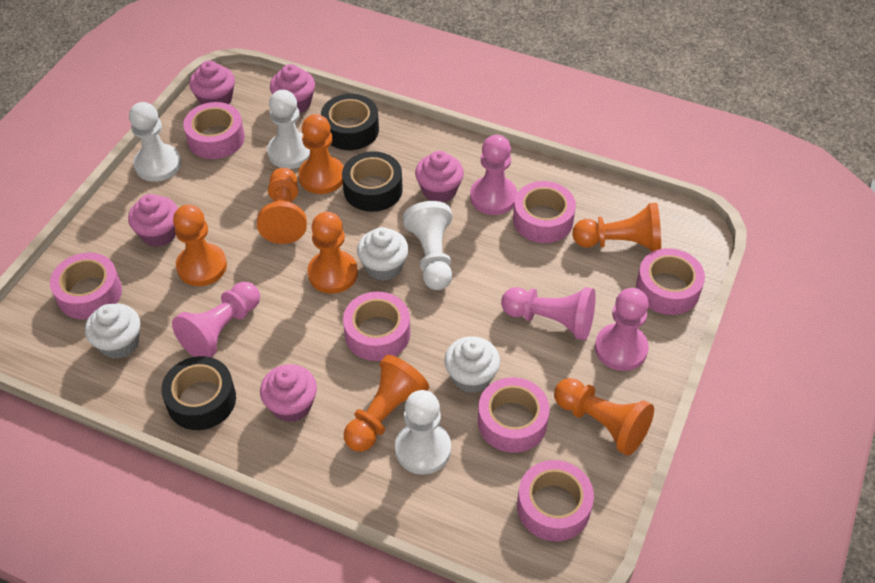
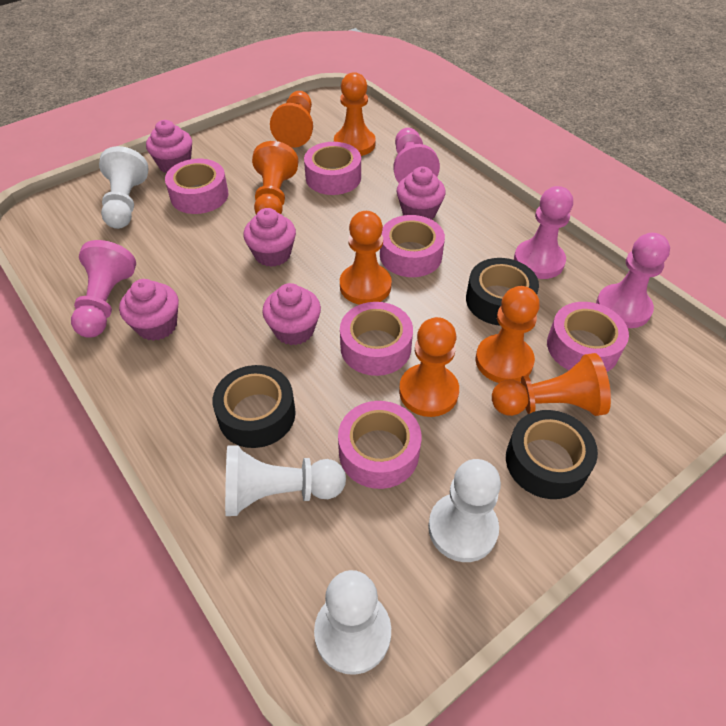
pink tape: [50,253,122,319] [183,102,245,159] [343,292,410,361] [478,377,550,453] [513,181,576,243] [517,460,594,541] [636,248,705,315] = 7 -> [165,159,228,214] [304,142,361,195] [338,401,422,489] [340,302,413,376] [380,215,445,277] [547,302,629,372] = 6
white cupcake: [85,304,140,359] [357,227,409,281] [444,336,500,393] = 3 -> none = 0

